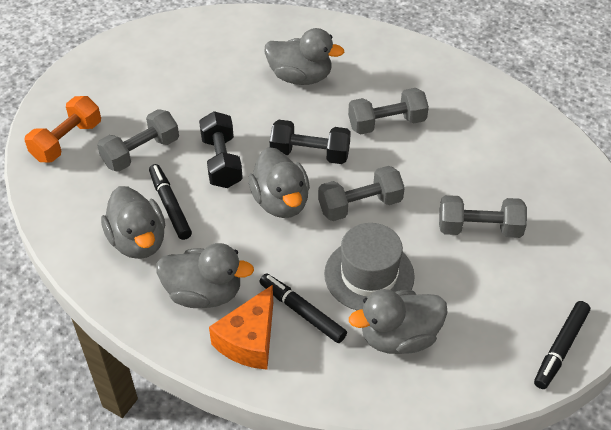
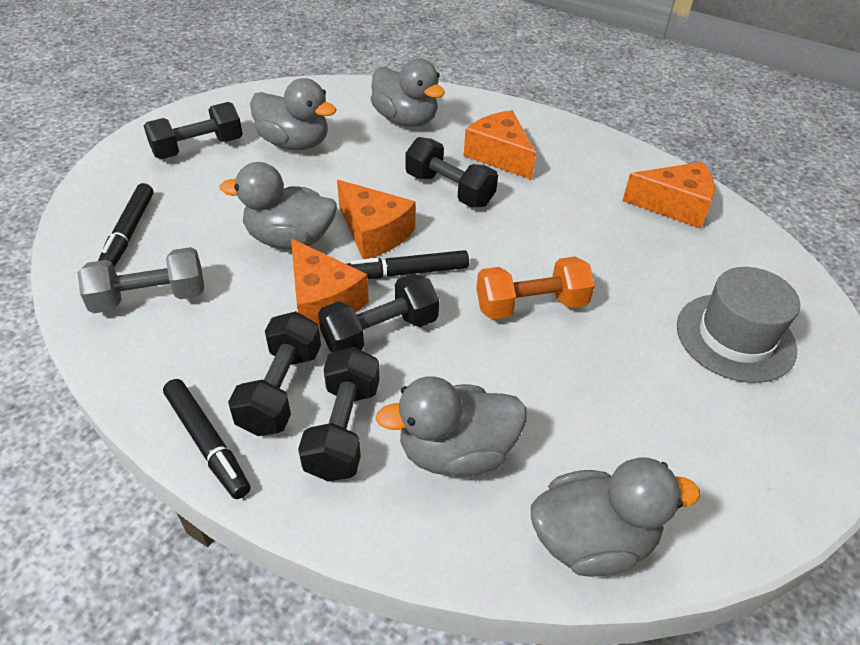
black dumbbell: [199,111,243,188] [270,120,351,164] = 2 -> [144,102,243,159] [228,311,321,436] [298,347,380,482] [318,273,439,353] [405,137,498,207] = 5
grey dumbbell: [97,109,179,172] [318,166,405,221] [348,88,429,135] [439,195,527,238] = 4 -> [77,247,204,313] = 1
orange cheese: [209,285,273,370] = 1 -> [291,239,369,329] [337,180,415,259] [464,110,536,180] [622,162,715,229] = 4

